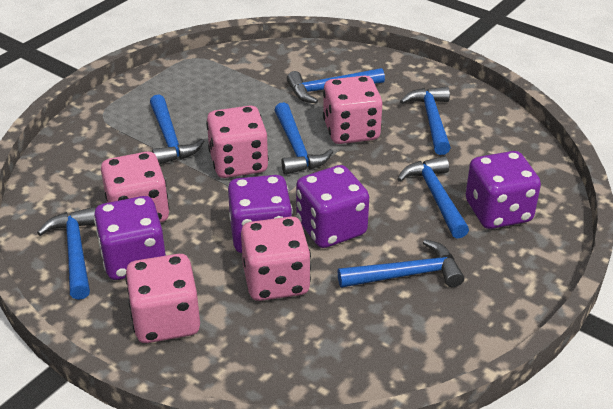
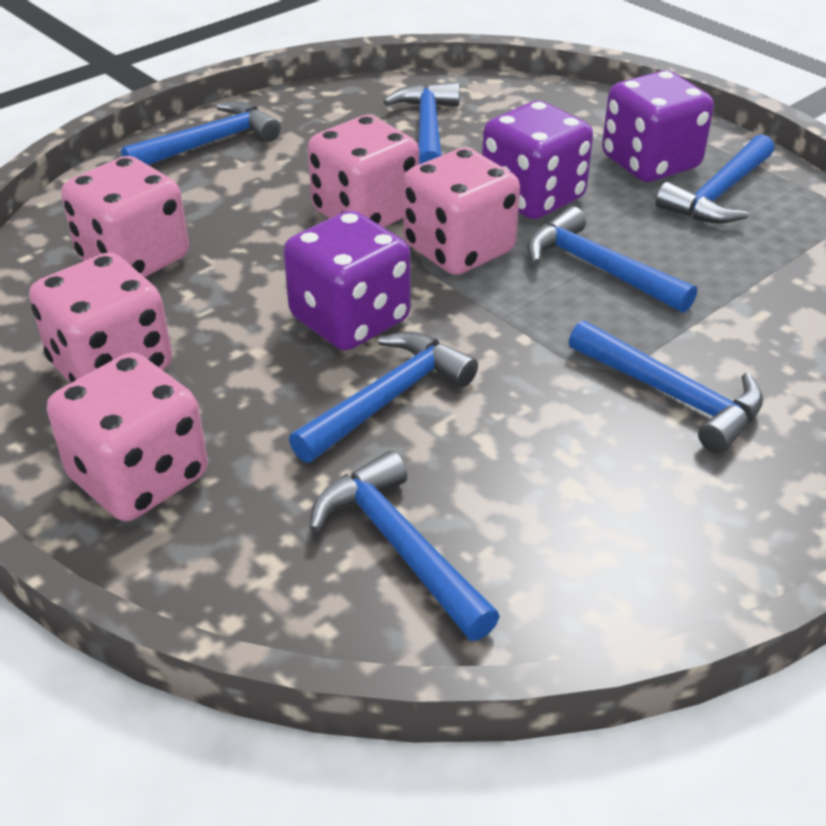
purple dice: [94,196,166,280] [228,175,293,253] [296,165,369,248] [466,151,541,229] = 4 -> [283,210,411,350] [482,101,593,219] [602,70,714,182] = 3

